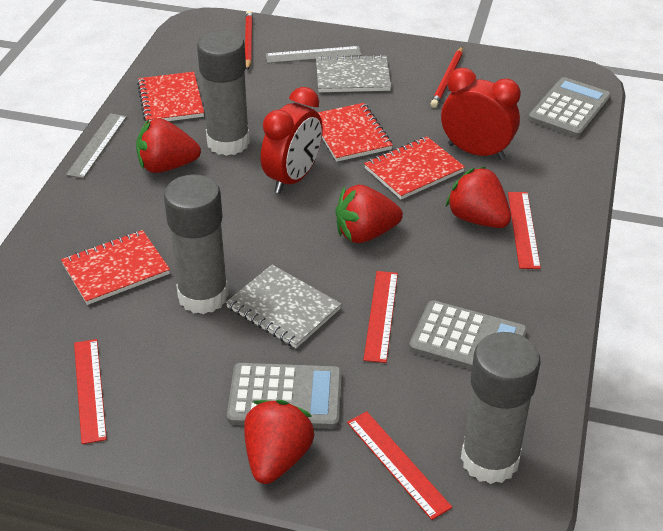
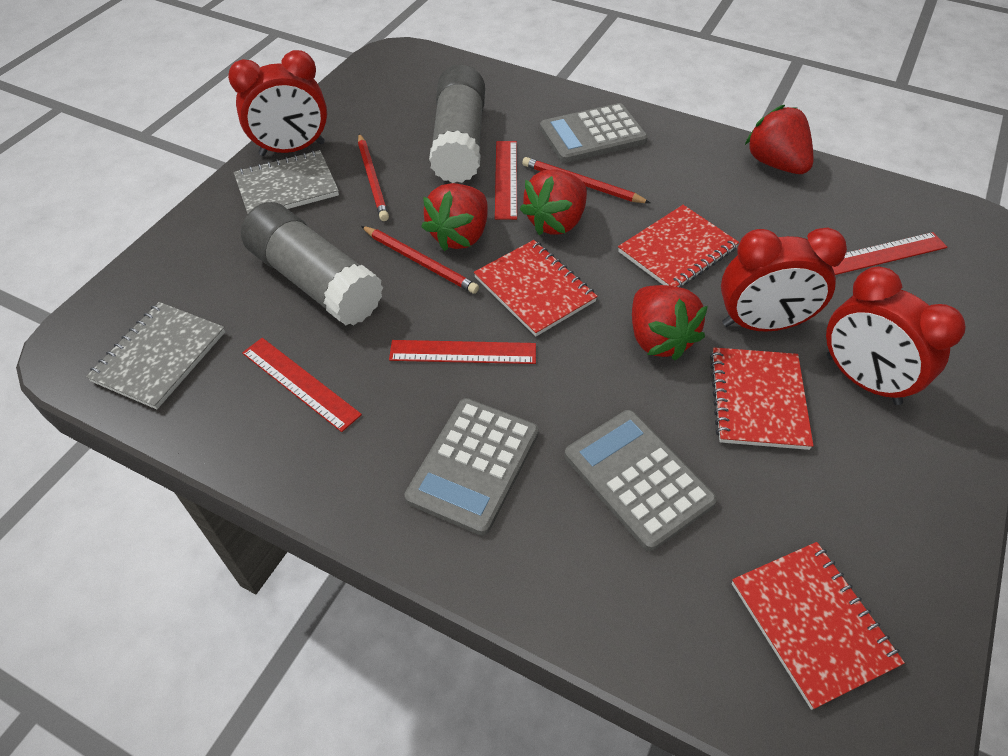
grey glue stick: [164,174,229,314] [197,30,250,156] [461,332,541,484] = 3 -> [241,202,383,326] [429,65,485,183] = 2
grey ruler: [66,113,127,179] [265,46,362,63] = 2 -> none = 0
red clock: [261,87,323,194] [441,68,521,160] = 2 -> [228,50,327,156] [721,228,847,331] [826,267,966,405] = 3
red pencil: [245,11,253,70] [430,46,463,108] = 2 -> [358,134,389,221] [361,226,479,294] [522,157,650,203] = 3

